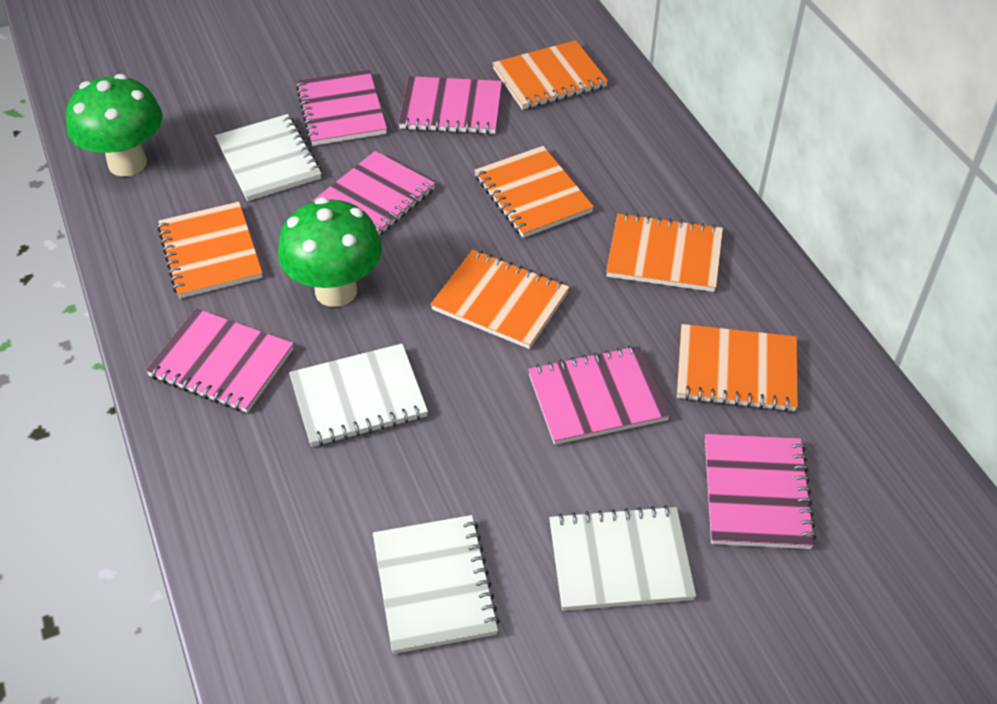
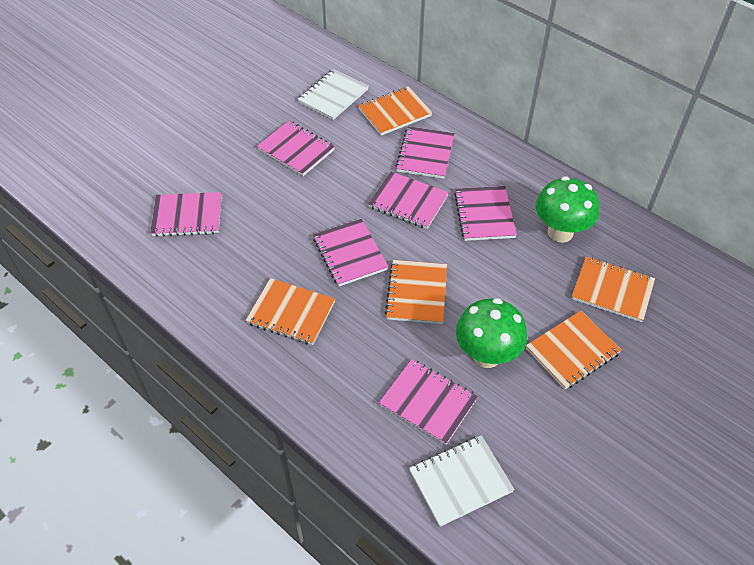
orange notebook: [157,202,263,298] [430,250,570,349] [474,146,594,238] [492,40,608,110] [606,213,723,292] [677,324,798,412] = 6 -> [245,278,335,345] [358,86,432,135] [385,260,447,324] [526,311,621,390] [572,257,655,322] = 5
pink notebook: [146,308,294,413] [296,70,387,146] [310,151,435,235] [398,76,502,134] [528,345,670,445] [705,434,816,549] = 6 -> [150,192,222,237] [257,121,335,176] [313,219,389,286] [368,172,449,229] [379,359,478,445] [395,126,455,179] [454,186,517,241] = 7
white notebook: [215,114,322,201] [289,344,428,447] [373,515,500,654] [549,505,696,611] = 4 -> [298,69,369,120] [409,435,515,527] = 2

